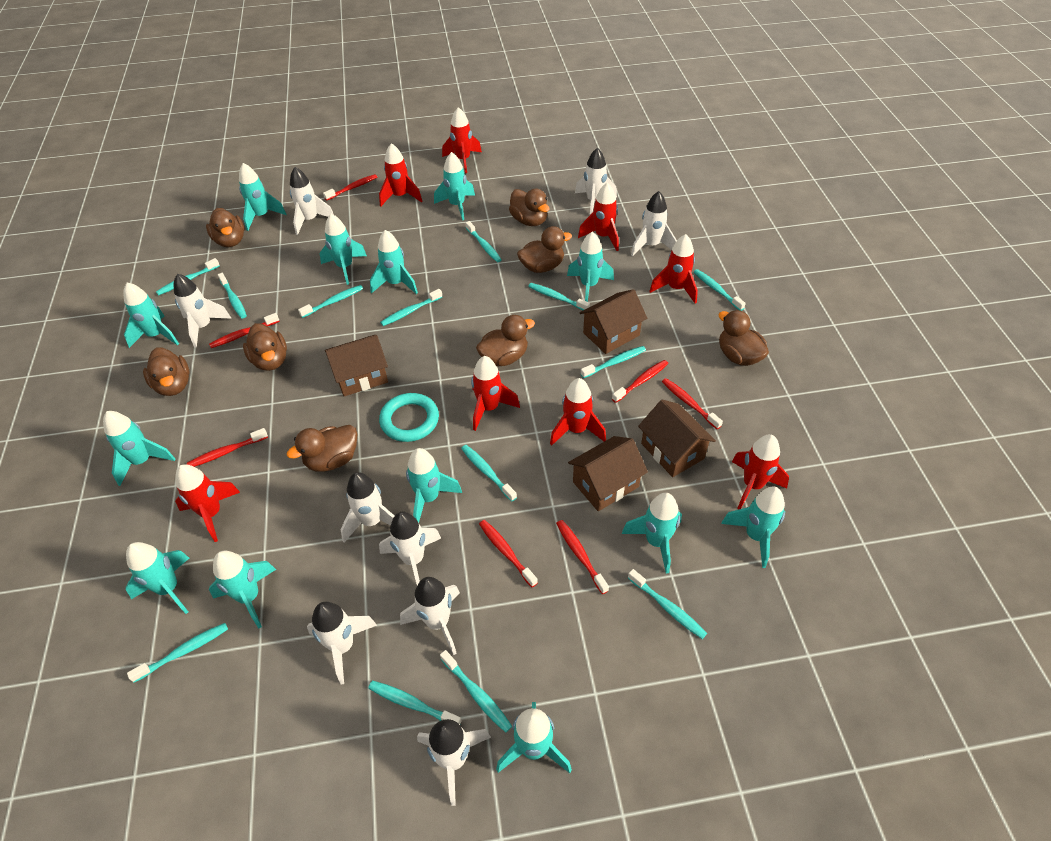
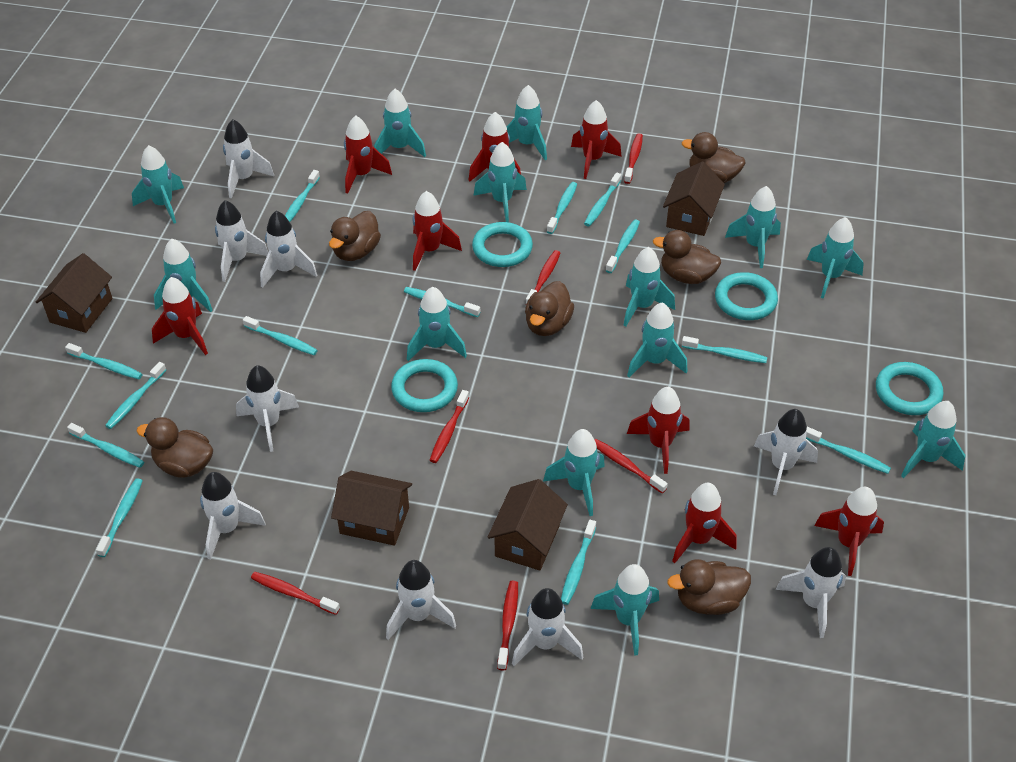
brown duck: [143,348,189,396] [206,208,244,247] [243,323,287,371] [287,425,357,472] [476,315,535,366] [509,189,550,226] [517,226,572,273] [718,310,769,366] = 8 -> [136,417,213,478] [329,211,381,261] [525,281,574,336] [653,230,721,284] [667,559,751,615] [682,132,746,183] = 6
red toothbrush: [187,428,268,467] [209,313,280,348] [323,174,378,201] [479,520,538,587] [556,520,609,594] [612,360,668,403] [662,378,723,429] = 7 -> [251,572,340,615] [430,390,469,463] [497,581,518,670] [526,250,560,304] [594,439,668,493] [624,134,643,184] = 6
turquoise ring: [379,393,439,442] = 1 -> [391,359,458,412] [472,222,533,267] [715,272,778,320] [876,362,943,415] = 4

